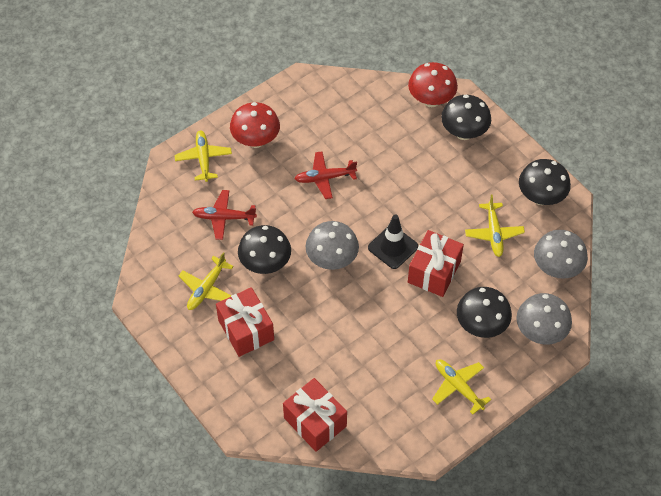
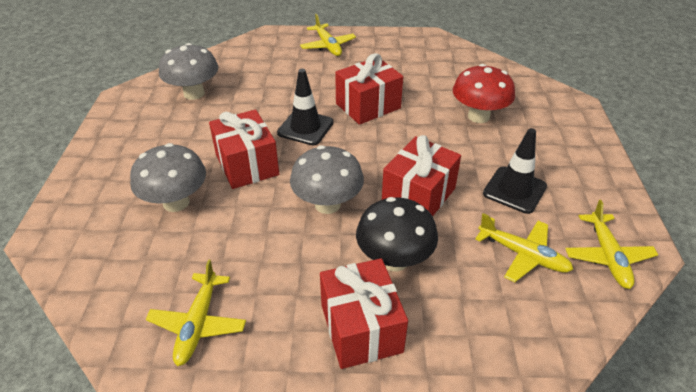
black mushroom: [238,225,291,274] [441,95,491,140] [457,287,512,338] [519,159,571,205] = 4 -> [356,197,438,272] = 1
black traffic cone: [368,214,418,269] = 1 -> [277,69,334,145] [483,128,547,214] = 2
red gift: [216,287,274,357] [283,378,347,452] [408,230,464,297] = 3 -> [209,109,279,189] [320,258,408,369] [335,53,403,125] [382,135,461,216] = 4
red mushroom: [230,102,280,148] [408,62,458,107] = 2 -> [453,64,515,123] = 1
red plane: [192,190,257,240] [295,151,357,199] = 2 -> none = 0

